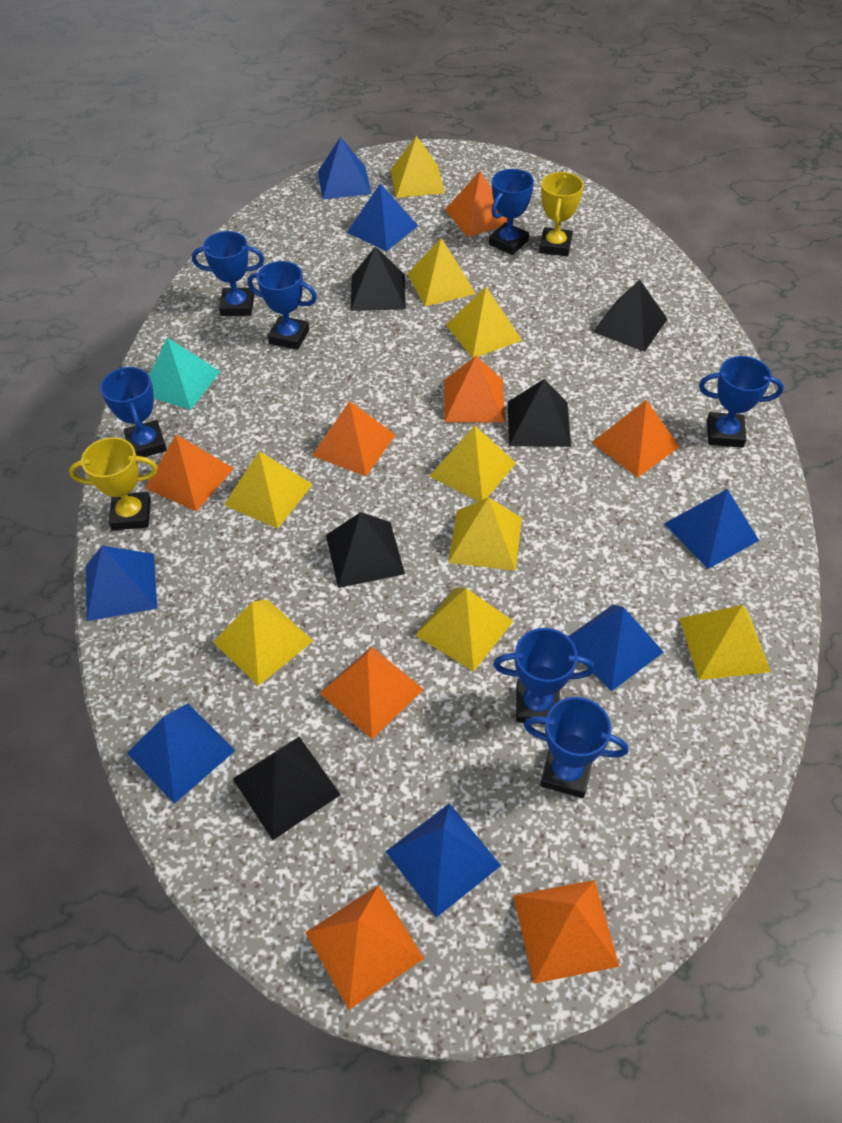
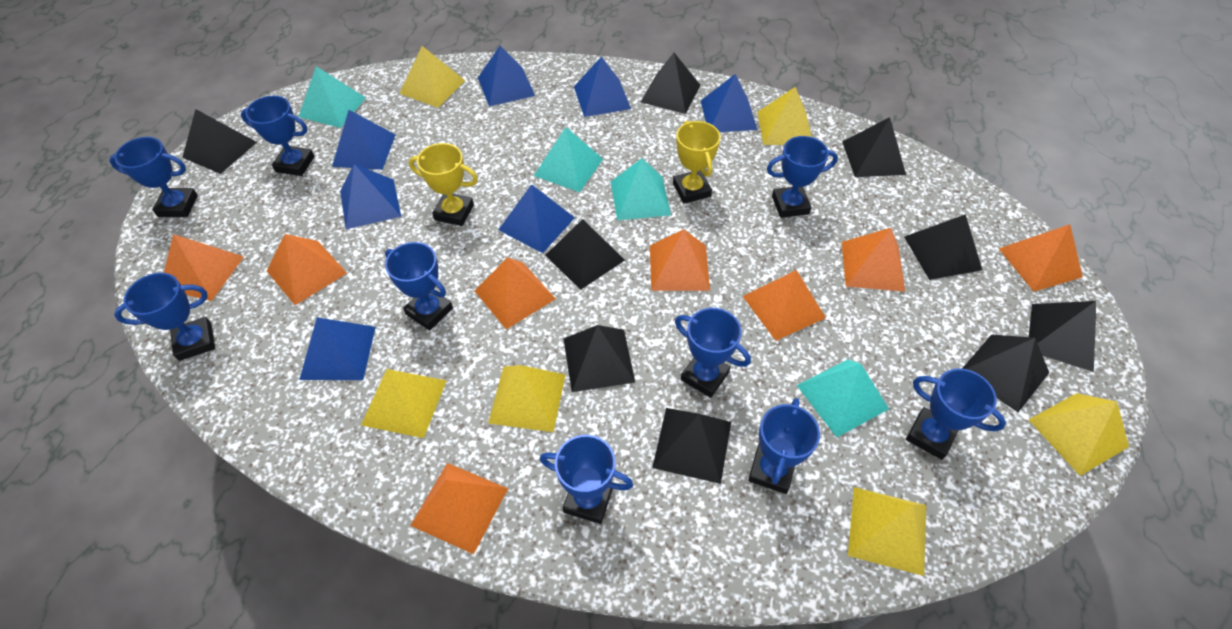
black pyramid: [233,737,341,840] [326,512,405,588] [351,246,406,311] [508,379,571,447] [593,280,668,352] = 5 -> [182,109,257,174] [545,219,625,290] [563,325,635,392] [641,53,700,114] [652,408,731,484] [842,117,906,177] [904,214,982,280] [962,334,1049,412] [1029,301,1096,372] = 9
blue trophy: [100,366,167,457] [192,231,264,316] [247,261,317,350] [489,169,534,255] [493,628,595,724] [524,697,629,798] [699,356,784,448] = 7 -> [109,137,198,217] [114,273,215,361] [241,95,314,176] [385,242,453,330] [540,435,633,524] [675,308,751,398] [748,398,820,494] [767,136,838,218] [906,368,1006,460] = 9
turquoise pyramid: [149,337,220,410] = 1 -> [298,66,366,128] [534,127,603,192] [611,158,671,221] [797,359,889,437] = 4
yellow pyramid: [213,599,313,686] [224,451,313,529] [391,136,445,198] [407,238,476,306] [415,587,513,671] [430,426,516,501] [446,287,522,358] [448,497,522,571] [679,605,771,680] = 9 -> [361,369,447,438] [399,46,465,108] [488,365,566,432] [758,87,812,145] [848,487,926,576] [1029,393,1129,476] = 6

